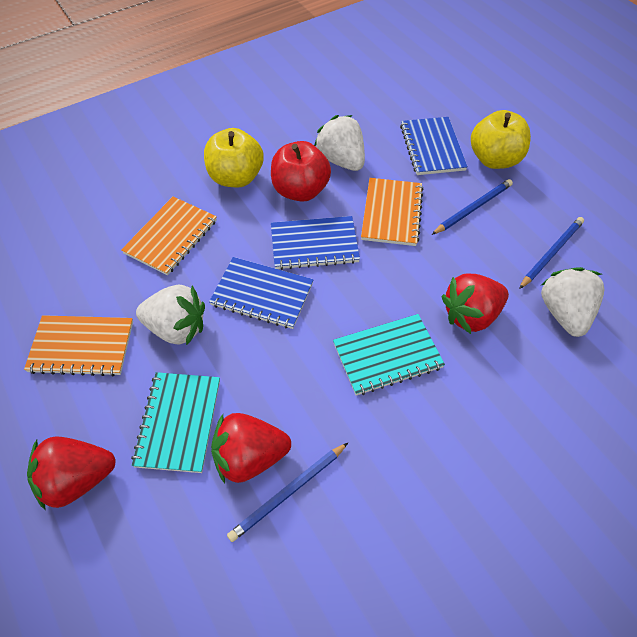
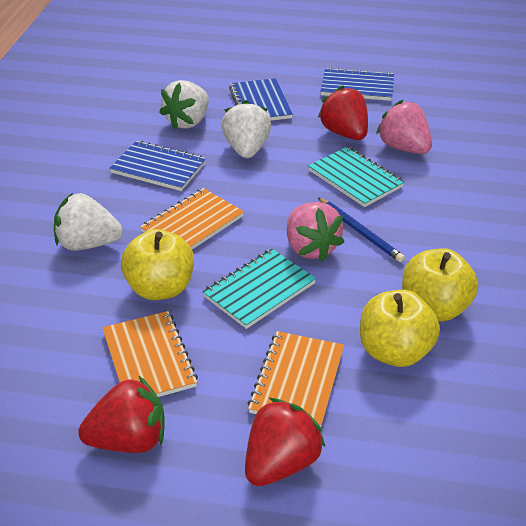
blue pencil: [227,443,348,542] [432,179,513,235] [519,217,584,289] = 3 -> [318,198,405,262] = 1
pink strawberry: none = 0 -> [287,202,344,262] [376,100,432,154] = 2
red apple: [271,141,331,202] = 1 -> none = 0
yellow apple: [204,128,264,187] [471,110,531,169] = 2 -> [121,229,194,300] [360,290,440,367] [402,248,478,321] = 3

